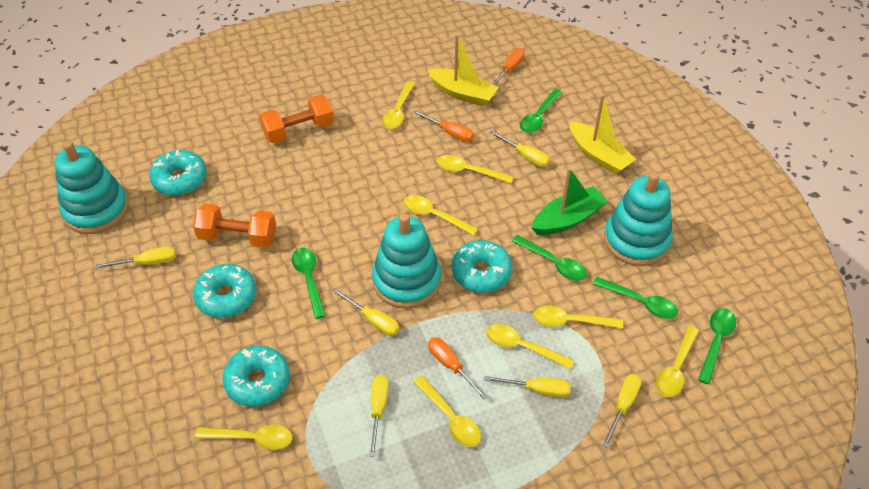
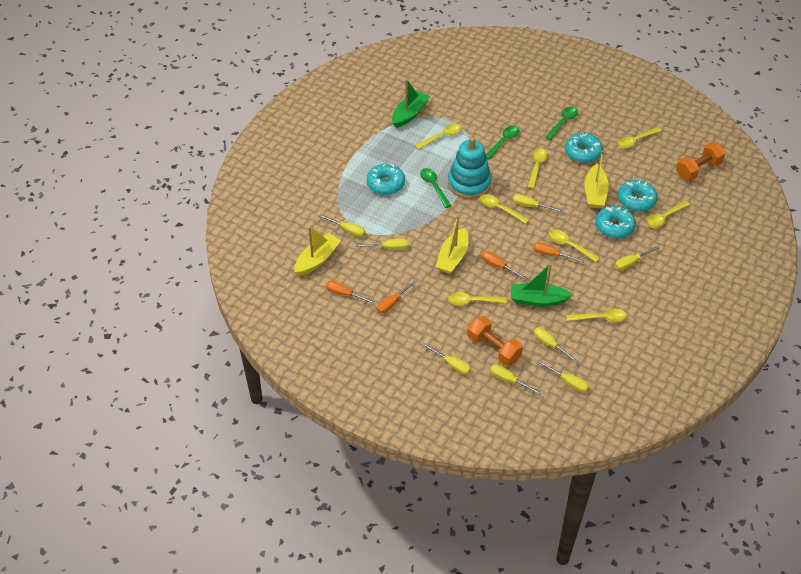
green boat: [531,168,608,235] = 1 -> [392,79,430,128] [511,263,573,306] = 2
green spoon: [292,248,326,319] [512,235,587,281] [520,89,562,133] [593,277,678,319] [698,308,736,384] = 5 -> [420,168,451,208] [486,126,519,160] [545,107,578,140] = 3
orange screwdriver: [413,110,474,142] [428,337,488,400] [493,48,525,85] = 3 -> [326,280,376,304] [377,279,418,313] [481,251,527,280] [533,242,585,263] = 4
turquoise stacking toy: [55,141,129,234] [372,214,441,309] [604,172,673,266] = 3 -> [448,137,491,199] = 1
yellow boat: [427,35,499,106] [569,94,636,174] = 2 -> [294,226,341,276] [436,215,469,274] [585,150,609,208] = 3
yellow screwdriver: [96,246,176,269] [333,289,399,336] [369,375,389,457] [484,376,571,398] [489,130,550,167] [602,374,642,448] = 6 -> [319,214,365,237] [356,239,408,250] [422,343,471,375] [490,364,542,395] [513,194,563,212] [533,327,579,363] [537,360,589,392] [615,246,660,270] = 8

